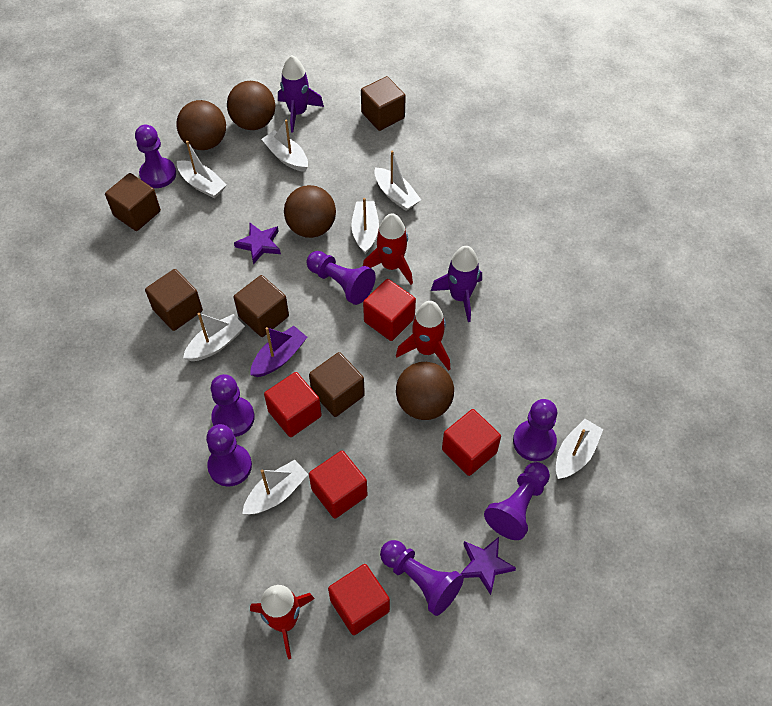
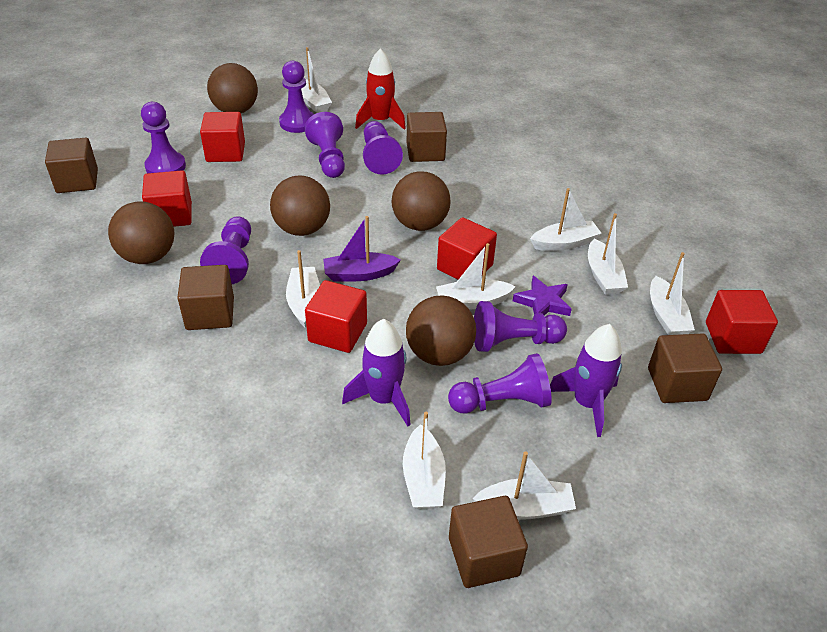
brown ball: [176,100,226,150] [227,81,275,130] [284,185,336,238] [396,362,454,420] = 4 -> [108,201,174,264] [207,63,258,113] [270,175,330,236] [392,171,450,231] [406,295,476,366] = 5
purple star: [234,223,281,265] [460,537,516,595] = 2 -> [513,276,572,316] = 1
red rocket: [250,585,315,659] [363,213,413,285] [396,301,450,371] = 3 -> [355,48,406,130] = 1
white boat: [177,141,227,198] [183,313,245,361] [242,460,308,515] [262,120,308,172] [351,198,379,254] [374,151,421,211] [556,419,603,479] = 7 -> [286,250,320,328] [301,47,332,113] [403,412,446,509] [436,243,516,310] [472,451,576,520] [530,188,602,251] [588,213,628,295] [650,252,695,335] = 8

